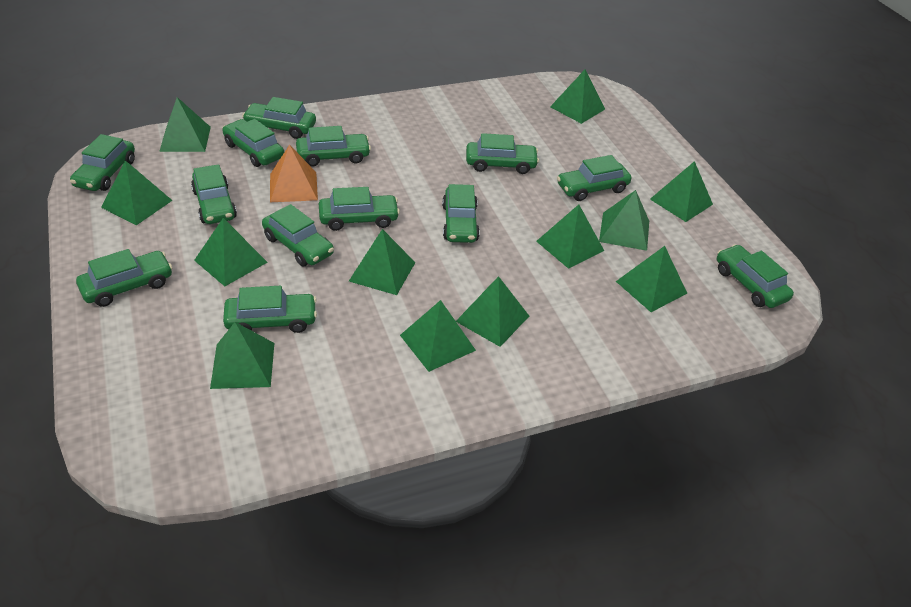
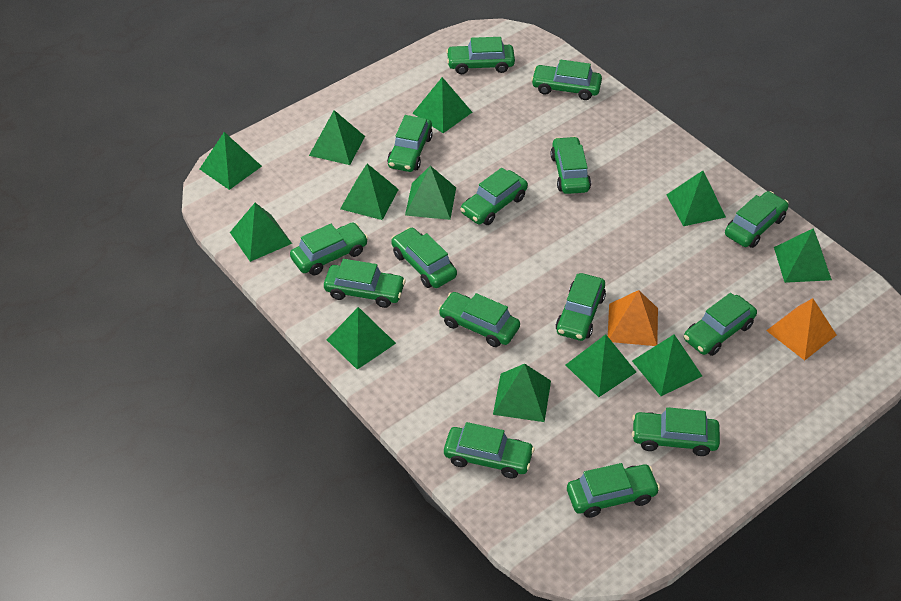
green car: [70,134,135,191] [76,249,173,307] [191,164,237,224] [222,119,284,167] [223,286,317,333] [242,97,316,139] [262,204,334,266] [296,126,371,167] [319,187,400,231] [442,184,480,243] [466,133,539,174] [557,155,632,201] [717,244,794,308] = 13 -> [290,222,368,275] [324,259,406,308] [387,115,433,172] [391,227,457,288] [438,292,520,347] [444,422,535,479] [446,37,515,74] [460,168,528,225] [531,60,602,100] [550,136,591,194] [556,273,606,341] [567,463,660,518] [632,407,720,456] [684,293,757,356] [725,191,789,248] = 15
orange pyramid: [270,144,318,202] = 1 -> [608,290,658,346] [766,298,836,361] = 2

